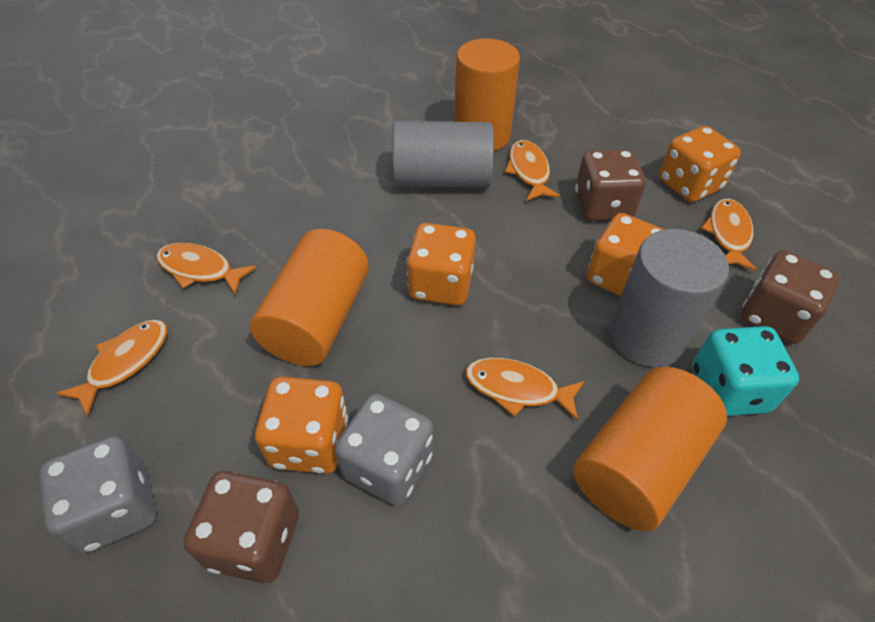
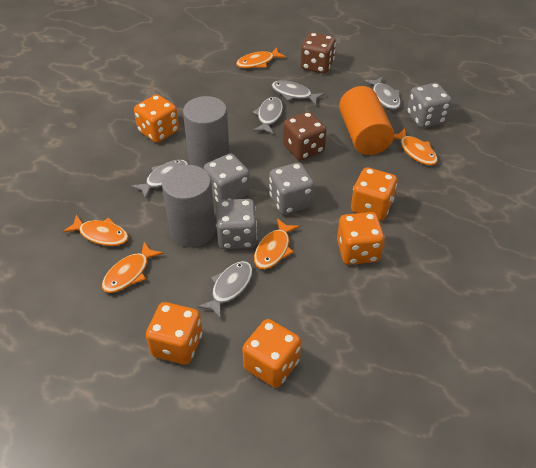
brown dice: [184,471,299,583] [575,149,646,221] [741,251,840,344] = 3 -> [283,112,327,161] [301,32,336,74] = 2
grey dice: [39,436,156,553] [335,394,433,506] = 2 -> [203,153,250,202] [216,199,257,249] [269,163,314,215] [407,83,452,128] = 4
grey fish: none = 0 -> [131,160,189,199] [197,261,253,319] [253,97,283,134] [271,80,325,105] [364,76,401,110] = 5
orange cylinder: [250,229,369,366] [454,38,520,151] [573,367,727,531] = 3 -> [339,86,394,155] = 1
orange dice: [255,377,348,474] [406,223,476,306] [587,213,665,296] [659,126,741,202] = 4 -> [134,94,179,143] [146,302,202,365] [242,319,301,388] [337,212,385,265] [351,167,397,220] = 5
turquoise dice: [692,326,799,416] = 1 -> none = 0

